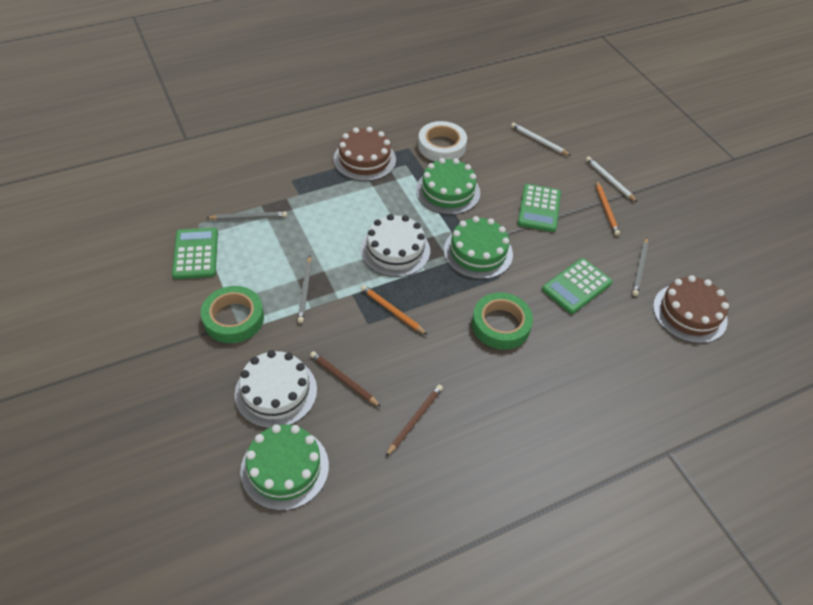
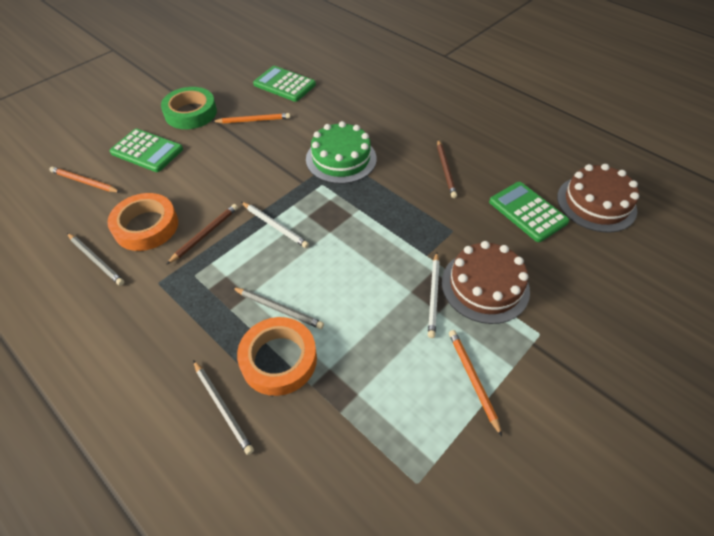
green cake: [240,424,329,511] [416,158,480,215] [444,216,513,279] = 3 -> [306,121,377,184] = 1
green tape: [201,286,264,343] [472,293,533,349] = 2 -> [161,87,217,129] = 1
orange pencil: [361,285,428,335] [596,180,620,236] = 2 -> [49,167,120,192] [212,113,290,123] [449,330,502,436] = 3
orange tape: none = 0 -> [107,193,178,251] [237,317,317,396] = 2
white cake: [235,350,317,428] [361,214,430,277] = 2 -> none = 0
white tape: [418,121,467,161] = 1 -> none = 0

